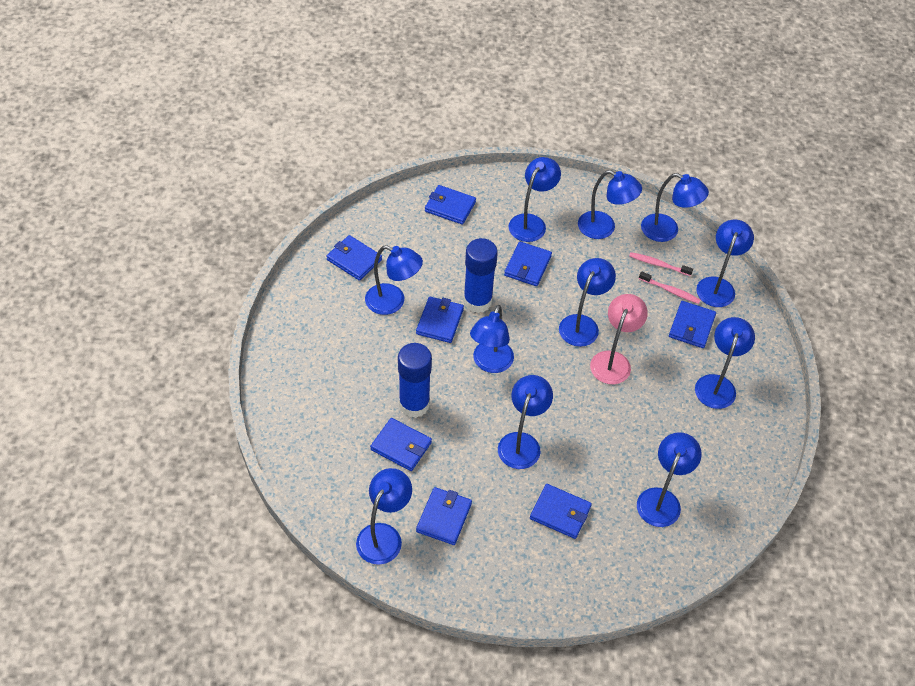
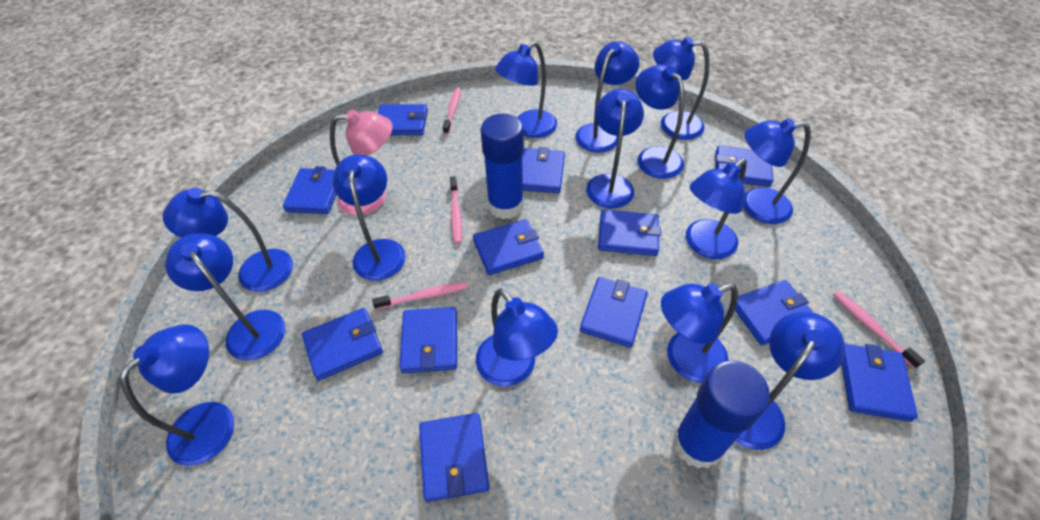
blue lamp: [356,468,412,565] [365,245,423,315] [470,305,514,373] [498,375,553,469] [508,157,561,242] [559,258,616,347] [578,170,642,239] [637,432,702,527] [641,173,709,242] [695,317,755,409] [696,220,754,307] = 11 -> [120,324,234,466] [163,188,293,292] [165,234,285,361] [333,155,406,281] [476,288,558,386] [495,41,557,138] [575,41,640,153] [586,89,644,208] [636,64,684,179] [653,37,709,140] [661,283,738,383] [686,158,747,259] [735,312,846,450] [743,118,811,224] = 14
blue wallet: [326,235,382,281] [370,418,432,471] [416,297,464,343] [416,487,472,545] [425,185,476,225] [504,242,552,286] [530,484,592,539] [669,301,716,348] = 8 -> [283,166,336,214] [302,308,383,381] [378,104,428,135] [399,307,457,373] [419,413,489,502] [473,219,544,275] [522,147,565,193] [580,277,648,348] [598,209,661,256] [716,146,773,187] [735,280,813,345] [841,344,918,422] = 12
pink toothbrush: [629,252,693,276] [639,271,701,304] = 2 -> [372,282,467,310] [442,87,461,134] [450,176,462,244] [833,291,925,369] = 4

